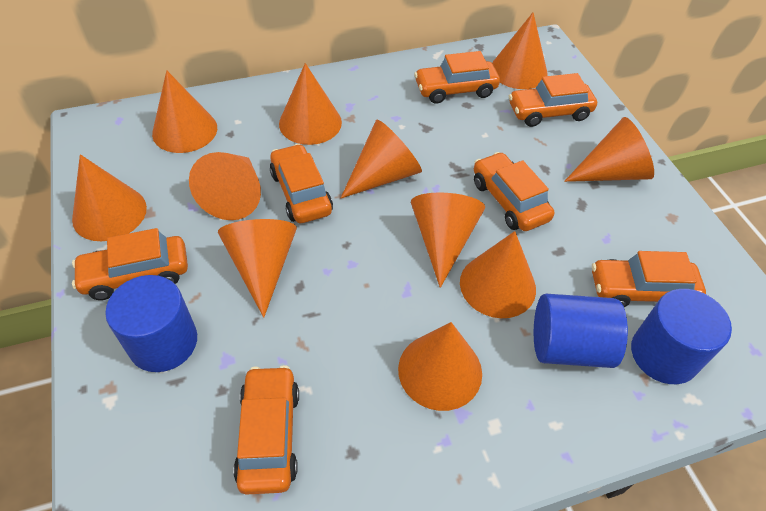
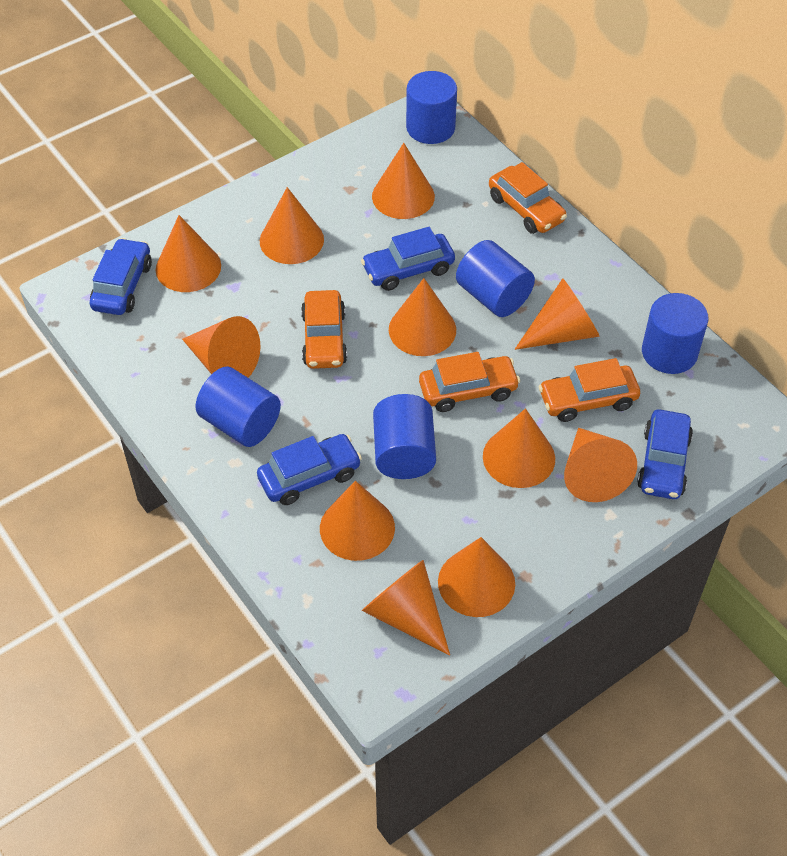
blue car: none = 0 -> [90,238,152,315] [257,434,362,505] [361,227,455,291] [637,409,693,499] = 4
blue cylinder: [105,275,197,372] [534,294,628,368] [631,289,732,384] = 3 -> [195,366,281,447] [373,394,436,479] [406,71,457,144] [456,240,535,317] [642,293,709,374] = 5
orange car: [72,228,188,300] [233,365,299,495] [270,144,333,223] [414,51,500,104] [474,152,554,231] [509,73,597,127] [592,251,706,307] = 7 -> [301,290,347,369] [419,352,520,412] [489,162,567,234] [538,358,640,422] = 4

